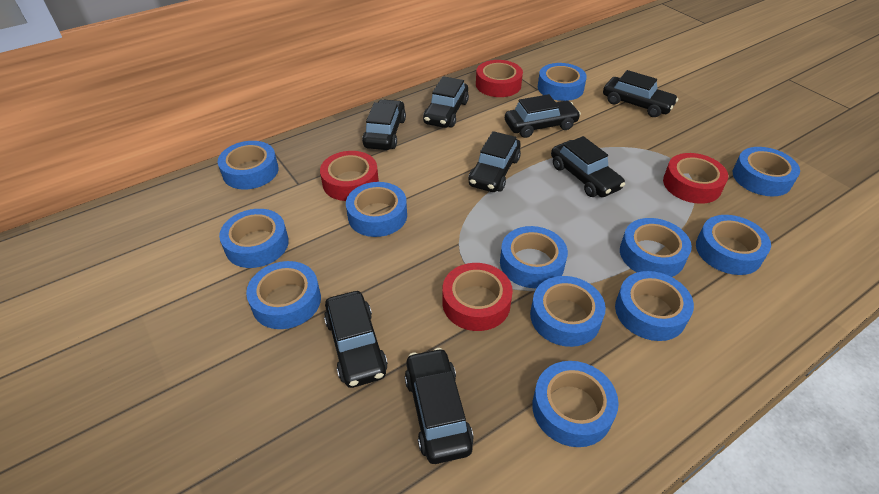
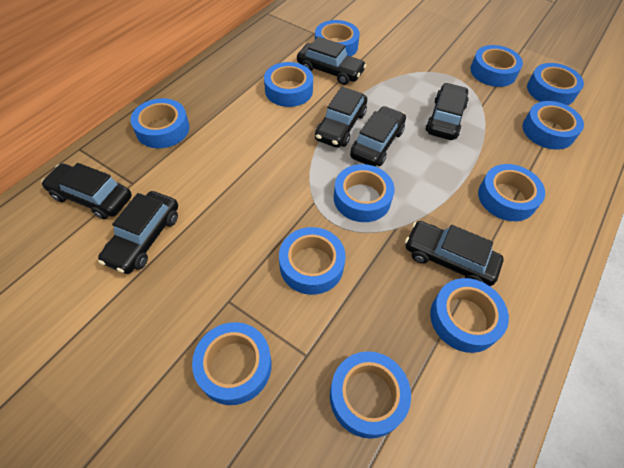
black car: [324,291,388,388] [362,99,406,150] [405,348,474,464] [423,76,469,128] [469,131,521,192] [505,94,581,138] [551,136,625,197] [603,70,678,117] = 8 -> [41,163,132,219] [98,191,178,274] [297,37,366,85] [315,87,367,148] [350,106,406,167] [405,221,504,286] [426,83,469,140] = 7
red tape: [320,151,379,201] [442,263,513,331] [476,60,523,97] [663,153,728,204] = 4 -> none = 0

